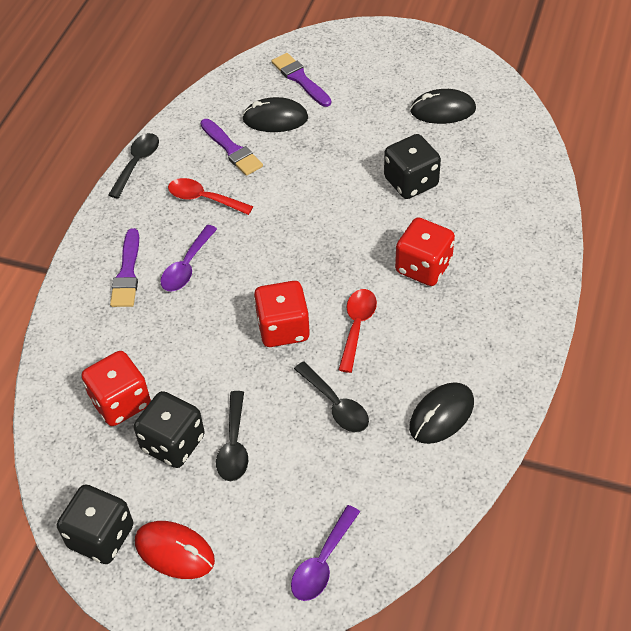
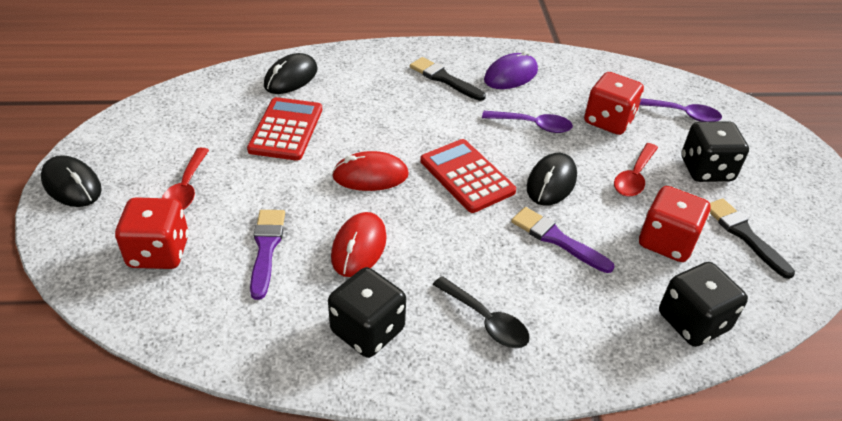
black brush: none = 0 -> [410,57,486,101] [710,198,795,279] = 2
black spoon: [108,133,159,199] [216,391,248,481] [294,361,369,432] = 3 -> [433,276,530,348] = 1
purple brush: [110,228,139,307] [201,119,263,176] [271,53,331,107] = 3 -> [250,210,285,300] [511,207,615,273] = 2
purple mouse: none = 0 -> [484,51,538,89] = 1
red calculator: none = 0 -> [247,97,322,161] [420,139,516,213] = 2
red mouse: [135,521,215,579] = 1 -> [331,212,387,277] [332,151,409,191] = 2

